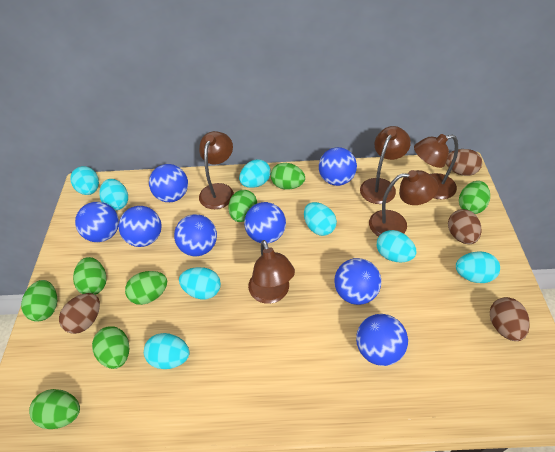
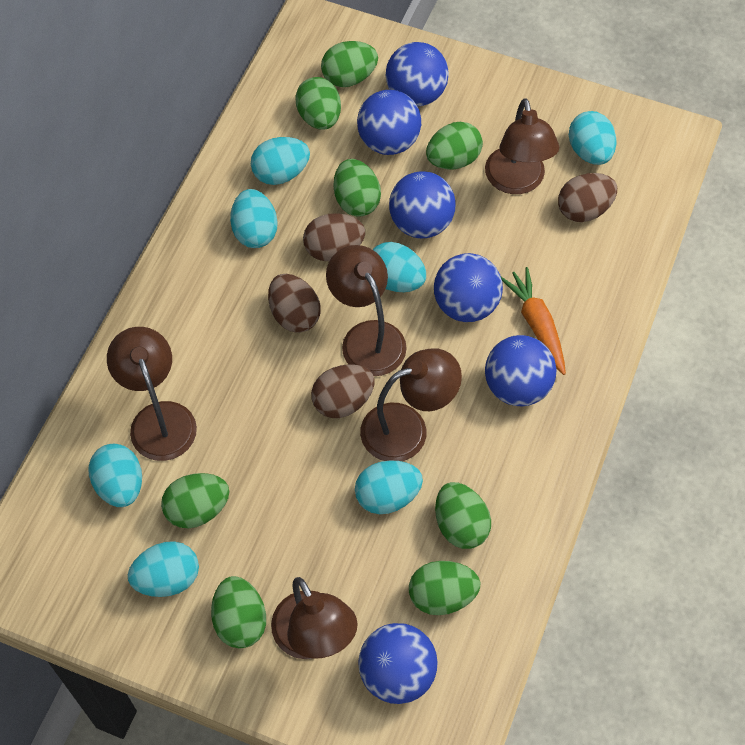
blue ball: [75,202,119,242] [119,206,161,247] [149,164,188,202] [174,214,217,256] [244,202,286,244] [319,147,357,186] [334,258,381,305] [356,314,408,366] = 8 -> [357,90,421,155] [358,623,438,704] [386,42,449,106] [389,171,456,238] [434,253,503,322] [485,335,557,406] = 6
orange carrot: none = 0 -> [501,267,566,375] = 1
turquoise egg: [70,166,99,195] [99,179,128,210] [144,333,190,369] [179,267,221,299] [239,159,271,188] [304,202,337,236] [377,230,417,262] [456,251,500,283] = 8 -> [88,444,142,507] [128,541,199,597] [230,189,278,248] [251,137,310,185] [355,460,423,514] [373,242,426,292] [569,111,616,165] = 7

